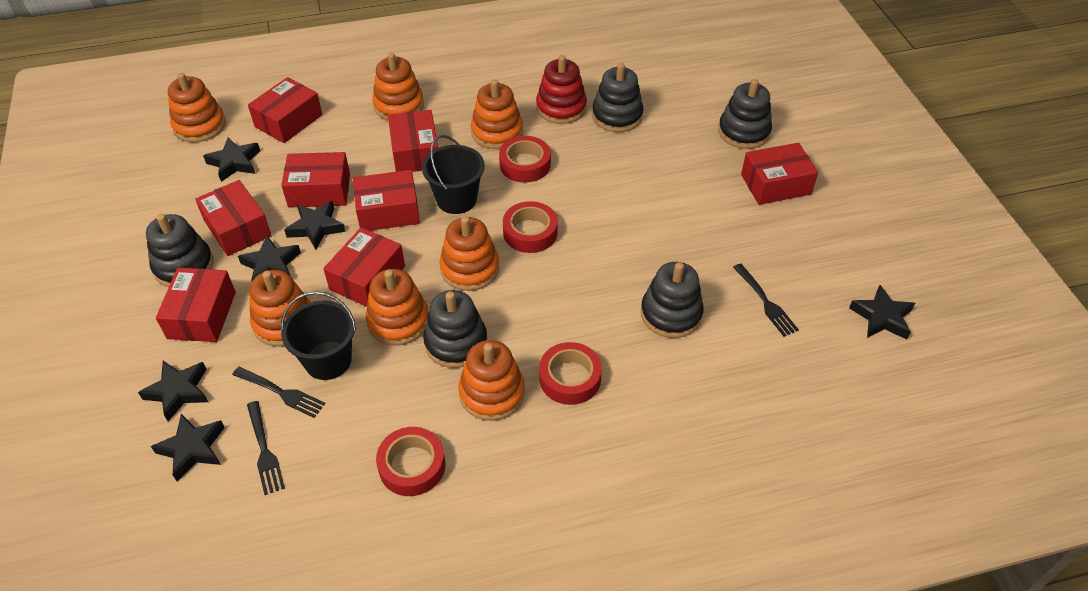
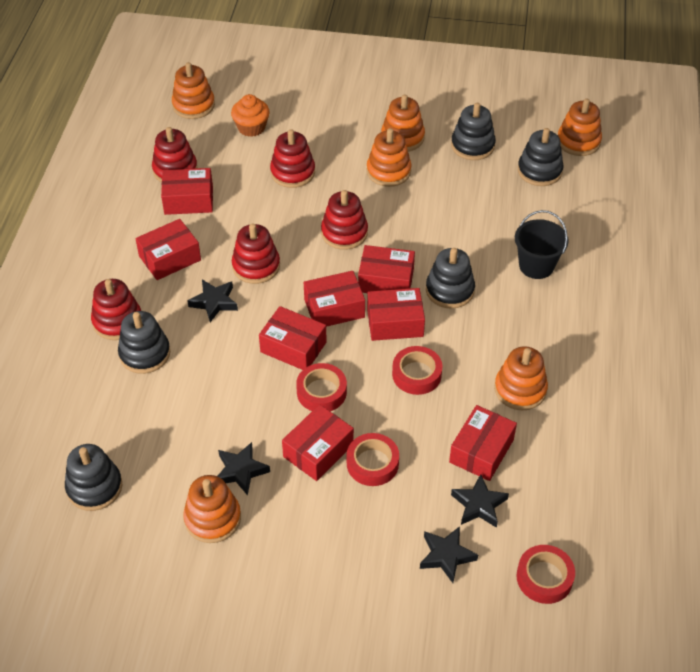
black bucket: [281,291,356,380] [422,135,485,214] = 2 -> [515,210,569,279] = 1
black fork: [232,367,325,418] [247,401,285,495] [733,264,799,337] = 3 -> none = 0
black star: [138,361,208,422] [151,414,225,481] [203,138,260,182] [238,236,301,281] [284,201,345,250] [849,285,915,340] = 6 -> [187,280,238,322] [218,442,270,495] [420,526,478,583] [451,474,509,528] = 4
orange cupcake: none = 0 -> [231,94,270,137] = 1
orange stacking toy: [168,73,226,142] [249,270,311,347] [366,269,429,346] [372,53,424,120] [439,216,499,291] [458,340,525,421] [471,79,523,149] = 7 -> [172,62,215,119] [183,475,241,543] [367,128,412,187] [381,94,425,152] [494,346,548,410] [558,98,602,156] = 6
red stacking toy: [536,55,587,124] = 1 -> [91,279,141,340] [152,127,198,183] [232,223,280,284] [270,129,315,188] [321,190,368,250] = 5

